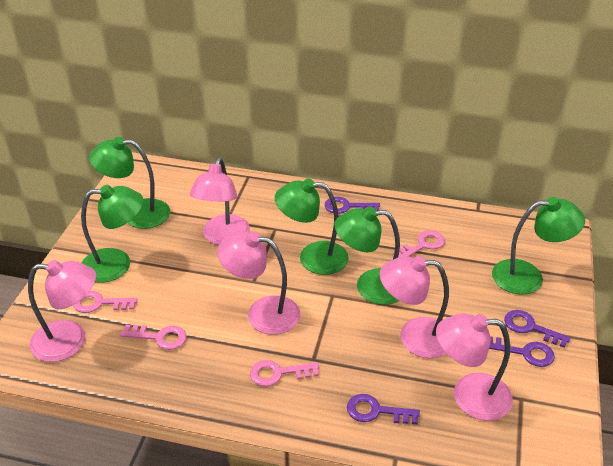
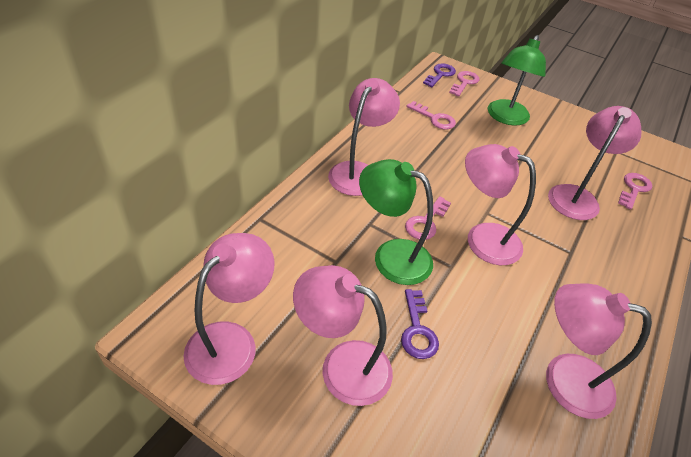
green lamp: [81,185,143,283] [89,137,170,229] [275,179,349,275] [334,206,400,305] [492,197,585,295] = 5 -> [359,159,433,285] [488,35,546,126] = 2
pink lamp: [28,260,96,362] [190,158,250,245] [217,232,300,335] [379,256,449,358] [436,313,513,421] = 5 -> [184,233,275,385] [293,265,393,406] [328,78,400,196] [465,144,536,265] [546,284,652,419] [548,106,641,220] = 6
purple key: [325,197,380,214] [347,394,420,424] [489,336,555,367] [504,310,570,348] = 4 -> [401,289,439,359] [423,63,456,87] = 2

